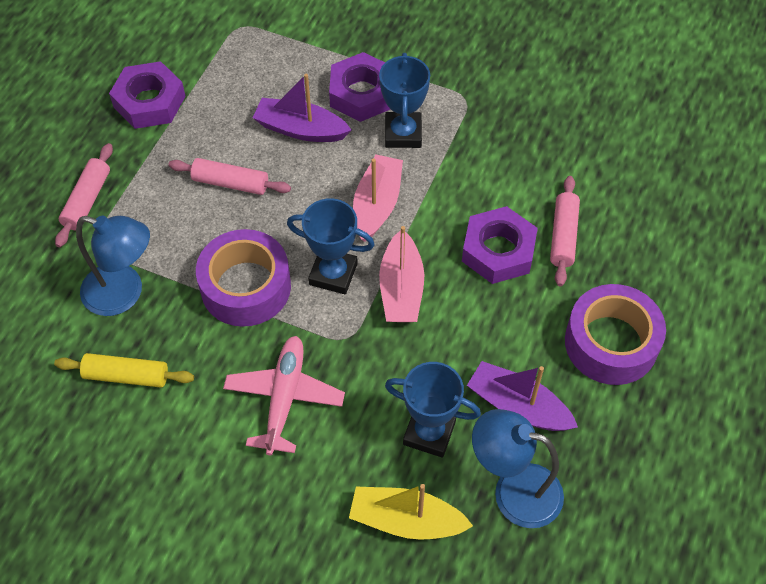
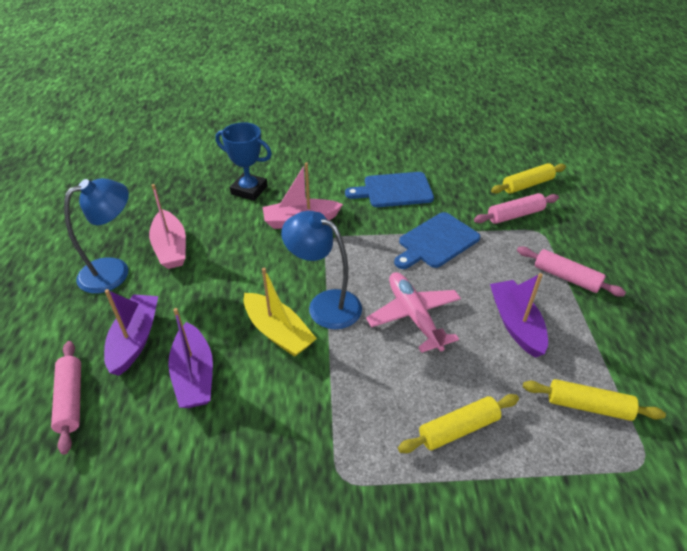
blue cutting board: none = 0 -> [345,172,434,207] [394,212,480,269] = 2
blue trophy: [287,198,375,294] [379,53,430,148] [385,362,481,458] = 3 -> [215,122,272,201] = 1
purple boat: [253,74,351,142] [467,361,578,431] = 2 -> [104,289,158,376] [168,308,213,408] [490,273,548,358] = 3
purple nut: [109,61,186,129] [329,52,390,122] [462,206,538,284] = 3 -> none = 0
purple tape: [196,229,291,327] [565,284,666,385] = 2 -> none = 0
yellow rolling pin: [54,353,194,388] = 1 -> [398,394,519,453] [491,163,566,194] [523,379,666,421] = 3

